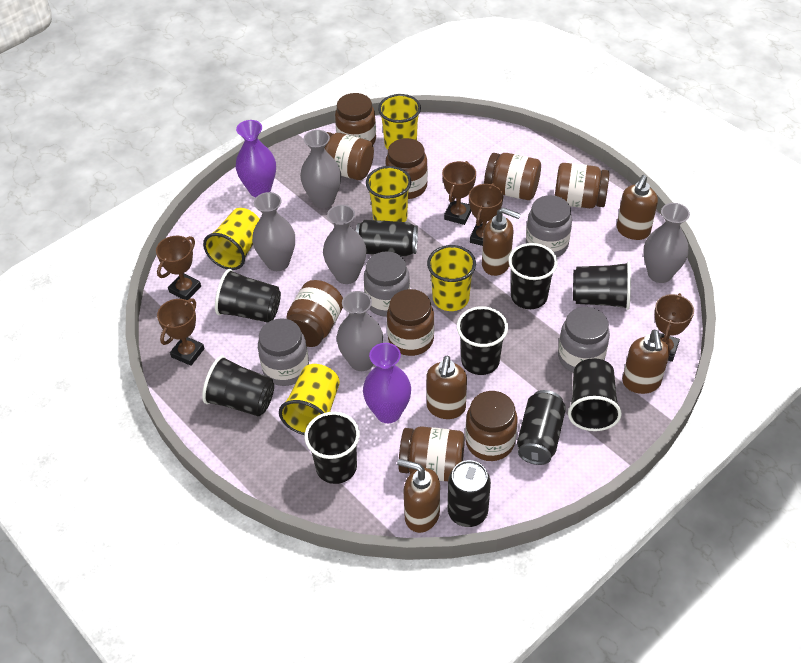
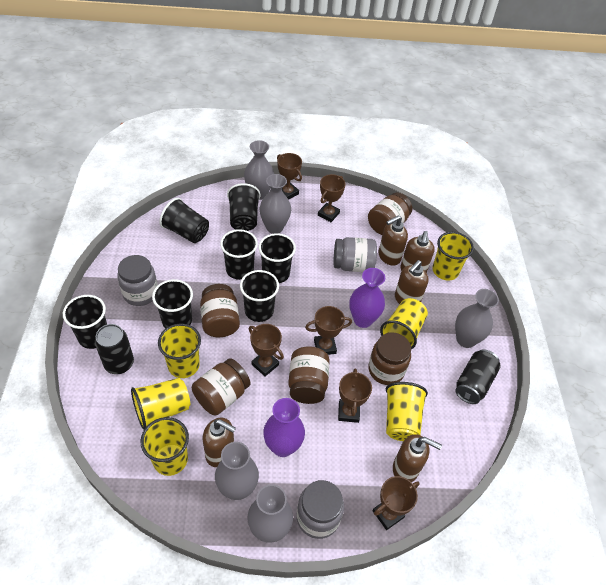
black can: [356,220,418,256] [448,460,491,527] [517,390,566,465] = 3 -> [95,324,134,374] [455,349,501,404] = 2
brown jar: [287,280,343,347] [325,132,374,180] [335,93,376,145] [386,138,428,199] [387,289,434,356] [398,426,465,481] [465,391,518,461] [484,153,541,200] [555,163,610,208] = 9 -> [192,358,251,416] [200,284,240,337] [288,346,330,404] [368,192,412,235] [368,332,411,385] = 5
brown trophy: [156,236,201,300] [157,298,205,366] [442,161,476,225] [469,183,503,246] [654,293,694,362] = 5 -> [249,324,284,376] [277,153,302,200] [305,306,352,355] [318,174,346,222] [338,368,372,423] [373,476,419,530] = 6
grey jar: [258,318,309,386] [364,251,410,317] [526,195,572,257] [558,307,610,373] = 4 -> [117,255,158,306] [296,480,344,539] [334,237,377,272] = 3
yellow cup: [203,208,260,270] [279,364,340,435] [366,166,411,222] [378,94,421,150] [427,245,476,311] = 5 -> [131,378,190,430] [141,417,189,476] [158,323,201,378] [380,298,428,349] [386,382,428,441] [432,232,474,280] = 6

